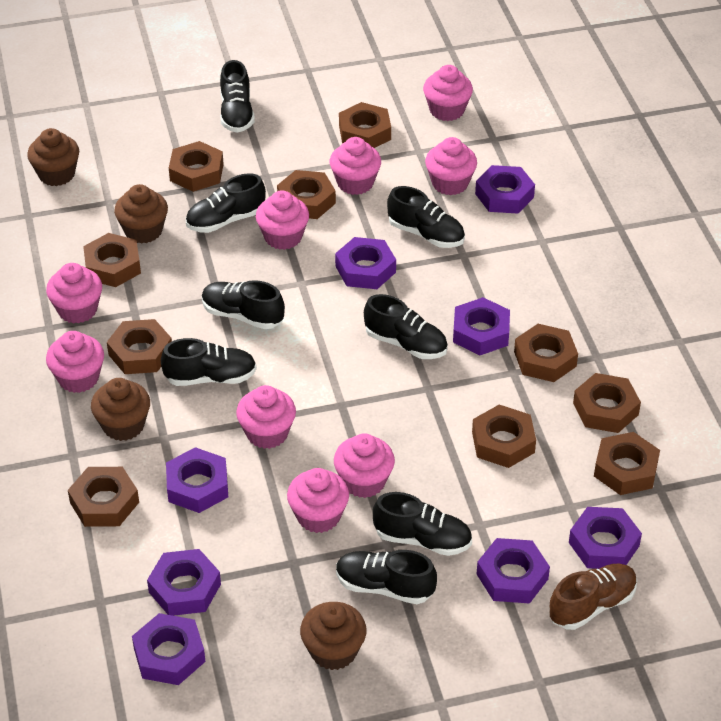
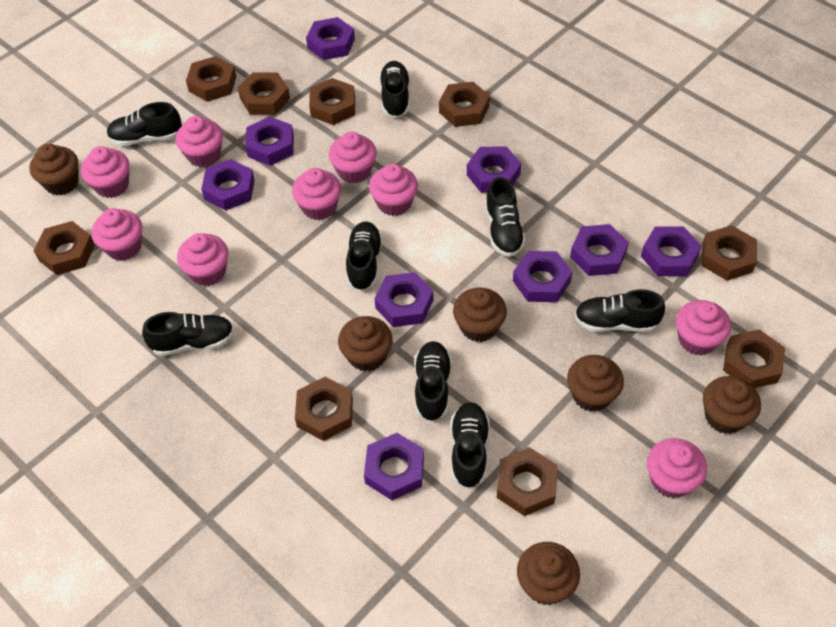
brown cupcake: [27,128,79,186] [91,378,150,441] [114,184,168,244] [300,602,366,670] = 4 -> [30,144,79,195] [338,316,392,371] [453,288,507,342] [517,542,580,605] [567,355,624,412] [703,376,761,434] = 6
brown nut: [68,467,139,527] [83,233,141,287] [107,319,172,374] [169,141,224,192] [277,170,336,219] [339,102,391,148] [472,405,536,468] [514,324,578,382] [573,373,641,433] [594,432,660,495] = 10 -> [34,221,95,275] [186,56,236,102] [238,73,290,115] [295,377,353,441] [309,78,355,125] [439,82,490,127] [497,447,558,516] [702,225,757,281] [723,329,785,388] = 9
brown shoe: [549,564,637,630] = 1 -> none = 0
purple nut: [132,613,206,685] [147,549,221,616] [166,447,228,513] [335,237,396,289] [453,297,510,355] [475,165,535,214] [477,538,550,604] [569,507,642,569] = 8 -> [201,159,255,211] [245,117,294,166] [306,17,355,60] [364,433,424,500] [374,272,433,327] [467,146,521,193] [513,251,572,302] [570,224,629,276] [641,226,701,276] = 9

